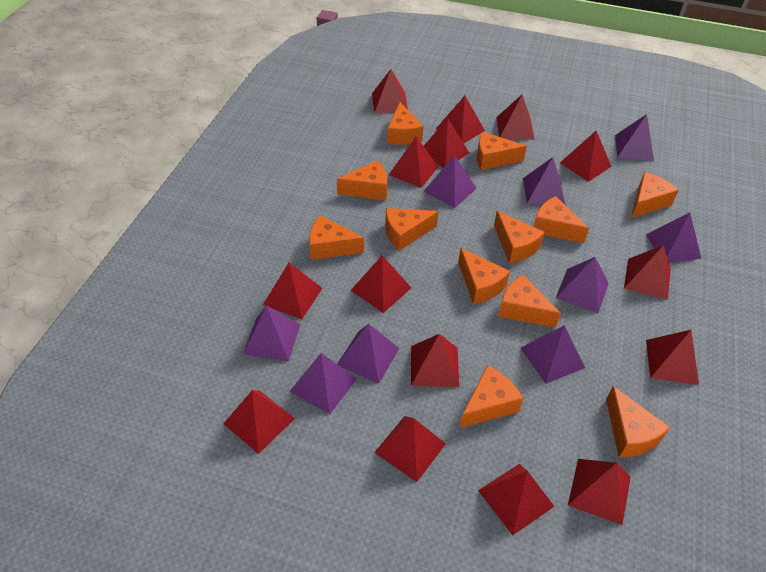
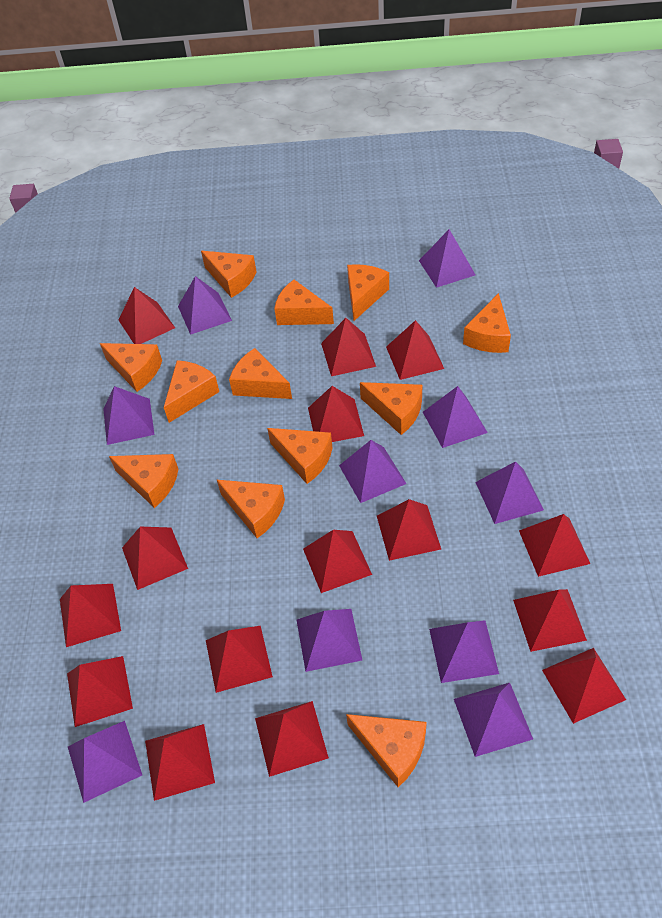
purple pyramid: [243,306,300,362] [289,353,357,414] [337,324,400,384] [424,155,477,208] [521,325,585,384] [523,157,565,205] [556,257,609,313] [615,114,654,161] [646,213,701,263] = 9 -> [68,721,142,803] [103,386,155,445] [178,276,232,335] [297,609,362,672] [339,440,406,503] [419,229,475,288] [423,386,488,448] [429,620,499,683] [454,683,533,757] [475,461,544,524] = 10

